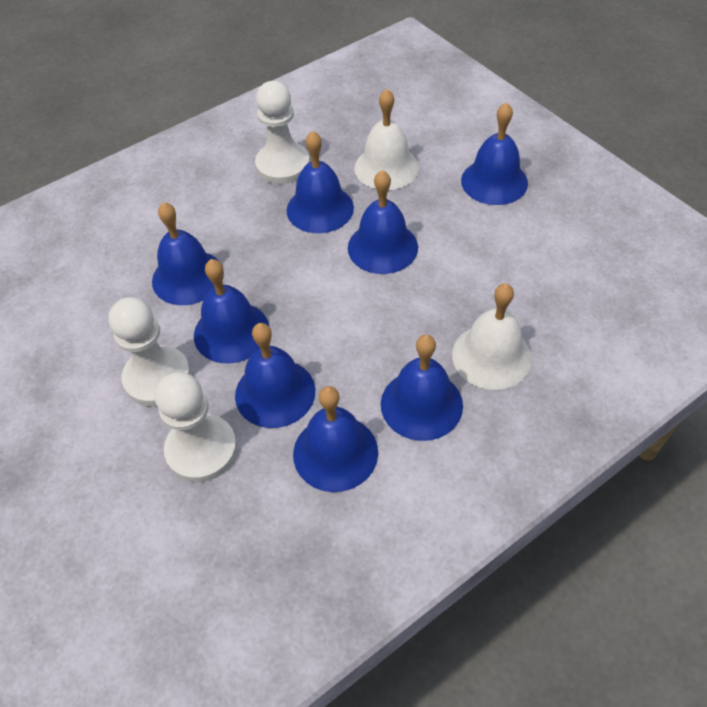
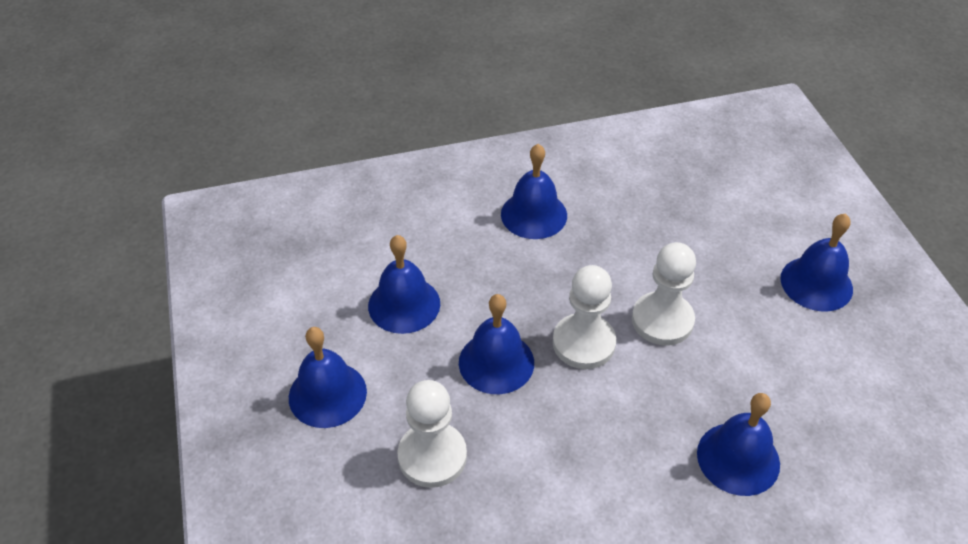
blue bell: [152,202,224,305] [194,259,269,364] [235,323,315,428] [286,131,354,233] [293,386,378,492] [348,170,418,274] [381,334,463,441] [461,102,528,205] = 8 -> [289,327,367,428] [368,235,440,334] [459,294,534,394] [501,144,567,239] [697,393,780,496] [780,213,853,311] = 6
white bell: [354,89,419,190] [452,283,532,390] = 2 -> none = 0

